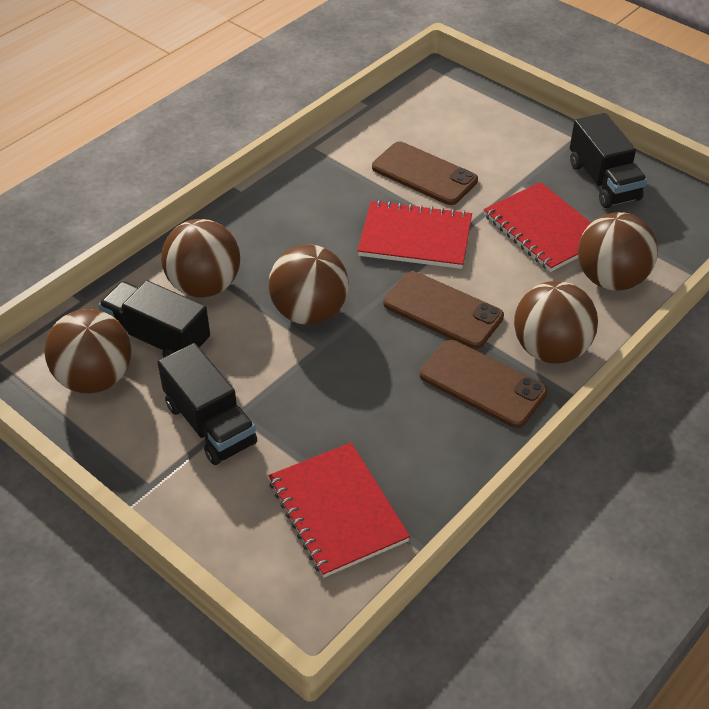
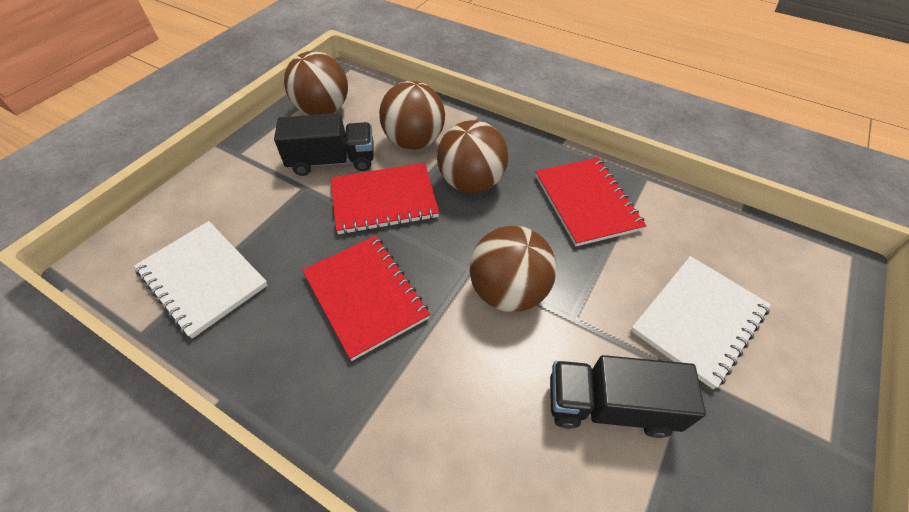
black truck: [98,281,210,358] [157,343,257,465] [570,113,647,208] = 3 -> [274,113,374,176] [550,355,706,438] = 2
brown ball: [45,309,132,393] [161,219,240,298] [269,245,349,325] [514,281,598,364] [578,212,658,291] = 5 -> [284,51,348,115] [379,81,445,149] [437,120,508,193] [470,226,557,312] = 4
brown phone: [372,142,478,205] [384,271,504,349] [420,340,547,428] = 3 -> none = 0
white notebook: none = 0 -> [134,221,268,339] [631,256,771,389] = 2

